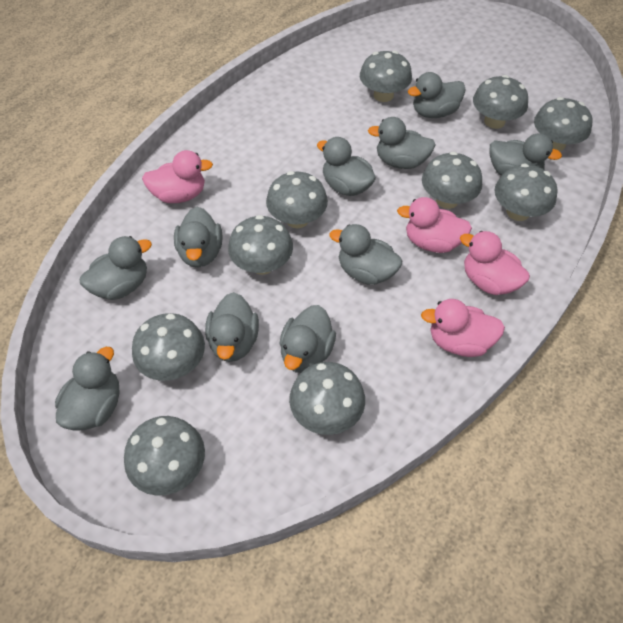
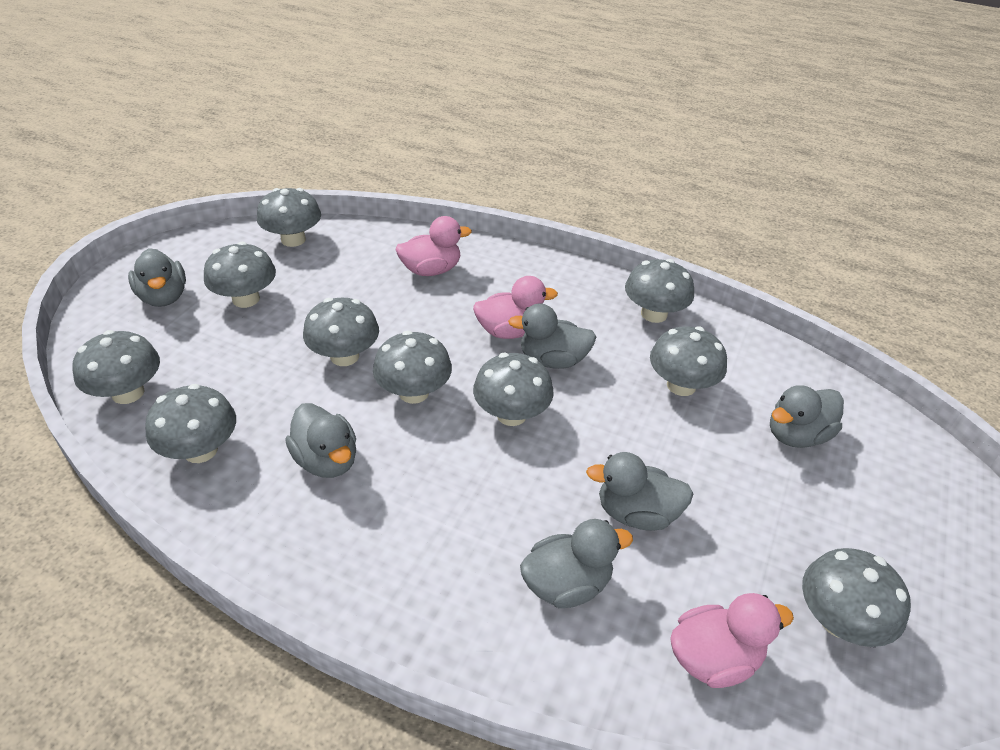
grey duck: [55,347,120,431] [80,236,152,300] [174,207,222,268] [205,292,259,362] [280,305,336,373] [317,137,376,196] [329,224,402,285] [368,117,436,169] [408,72,466,118] [490,133,562,176] = 10 -> [128,248,186,307] [285,403,356,478] [508,303,596,369] [520,519,633,608] [586,452,693,531] [770,385,844,448] = 6
pink duck: [142,150,213,203] [397,197,472,253] [421,299,505,357] [460,231,530,295] = 4 -> [396,216,472,276] [473,276,558,339] [670,593,794,688] = 3

